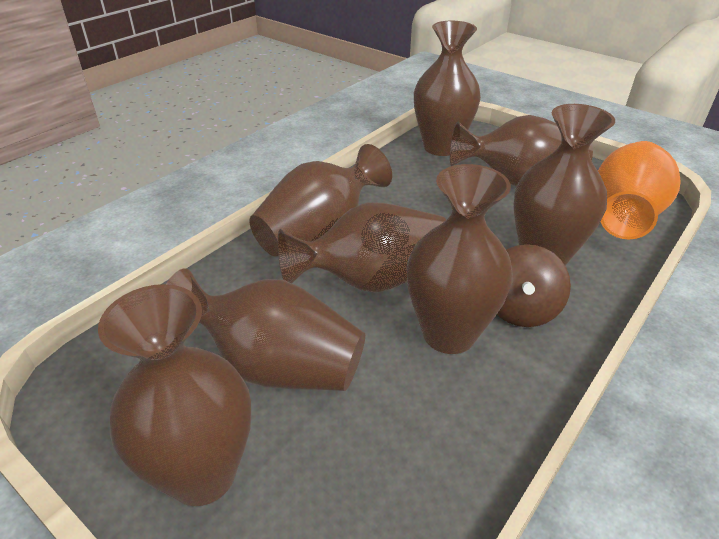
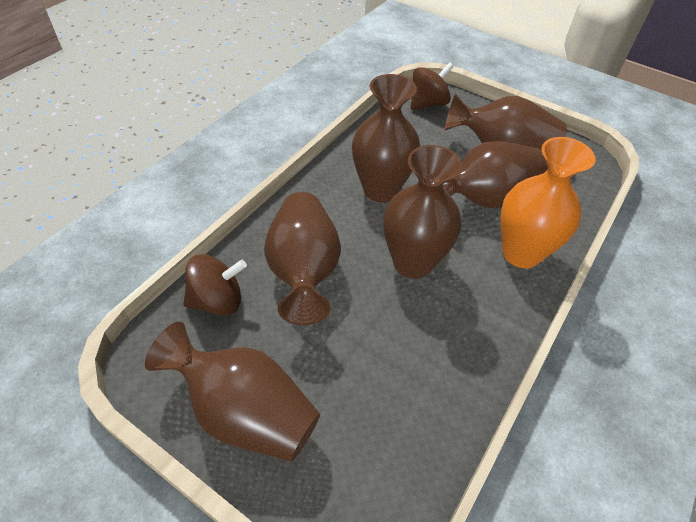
brown spinning top: [497,244,571,327] = 1 -> [183,254,247,316] [411,62,454,110] = 2
brown vase: [98,284,251,506] [166,269,365,391] [249,144,392,257] [278,202,446,293] [406,164,513,354] [414,21,481,156] [450,115,593,186] [513,104,615,266] = 8 -> [145,322,320,462] [264,192,341,325] [352,74,420,202] [383,145,462,279] [442,141,548,208] [444,93,567,150] = 6

